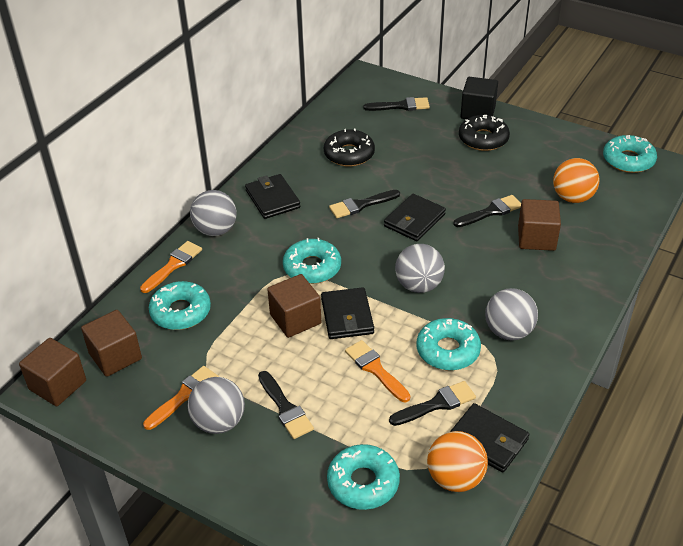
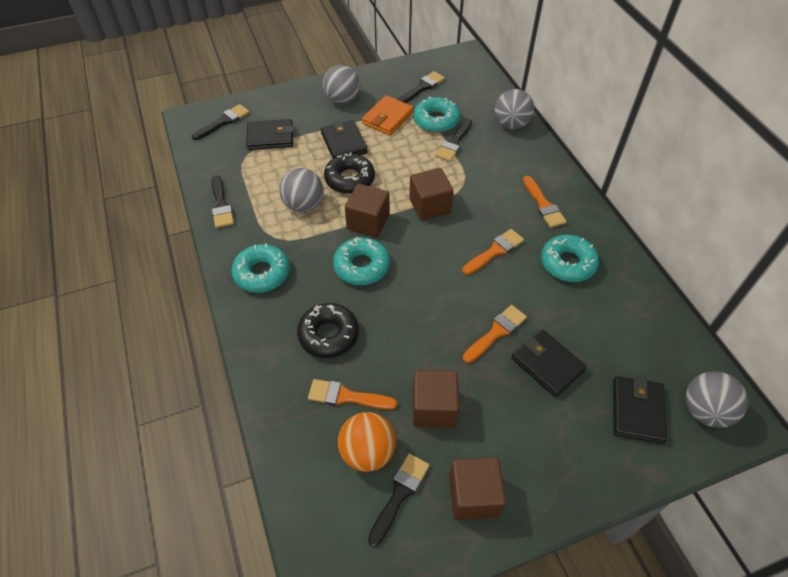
black cube: [461,77,498,119] = 1 -> none = 0
orange ball: [427,431,488,492] [553,158,599,203] = 2 -> [338,412,396,472] = 1
orange brush: [140,241,202,293] [143,366,219,430] [345,340,410,402] = 3 -> [308,379,397,410] [462,229,524,275] [463,305,527,363] [523,176,567,228] = 4
orange wallet: none = 0 -> [362,95,413,135] = 1
turquoise donut: [149,281,211,330] [283,238,341,284] [327,444,400,510] [417,318,481,370] [603,135,657,173] = 5 -> [231,243,290,293] [333,237,390,285] [413,96,460,133] [541,235,599,282] = 4

